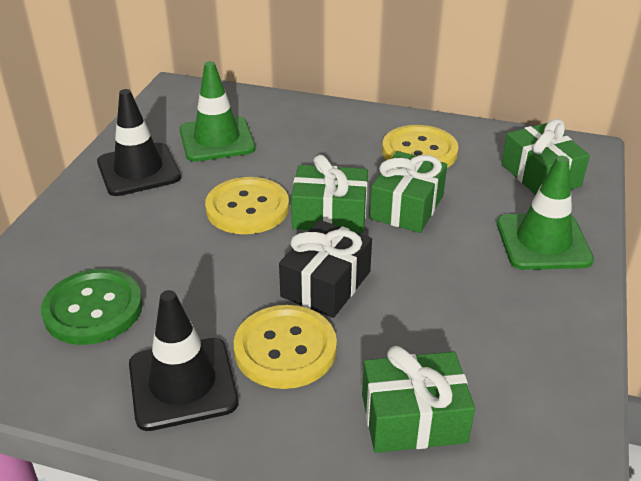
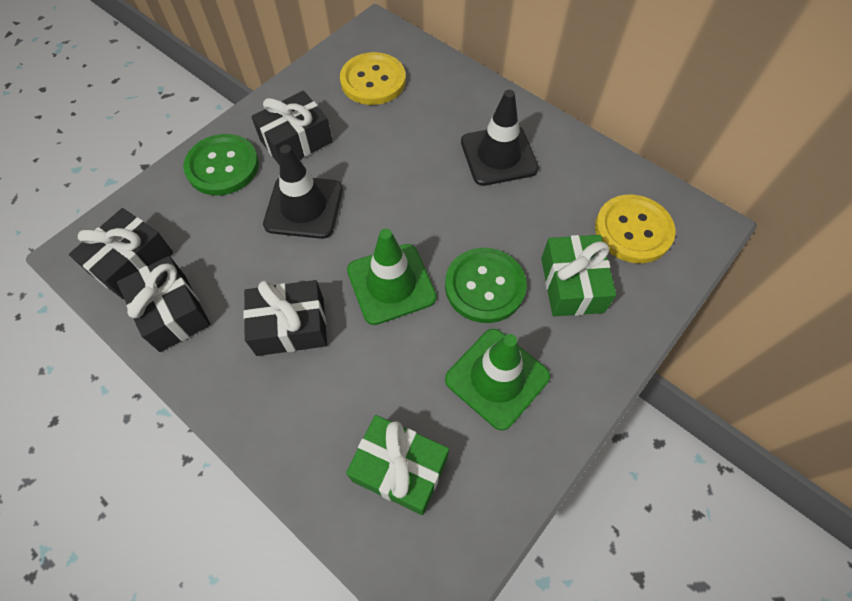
black gift: [279,220,372,318] = 1 -> [69,208,173,299] [117,256,211,352] [243,280,327,356] [251,91,332,165] = 4
green button: [41,269,143,345] = 1 -> [184,134,259,195] [445,248,527,323] = 2
green gift: [291,155,368,234] [362,346,475,453] [370,151,447,233] [501,119,590,195] = 4 -> [346,415,449,515] [541,235,616,316] = 2
yellow button: [205,177,289,234] [234,305,337,389] [382,125,458,168] = 3 -> [340,52,406,105] [595,195,675,263] = 2

